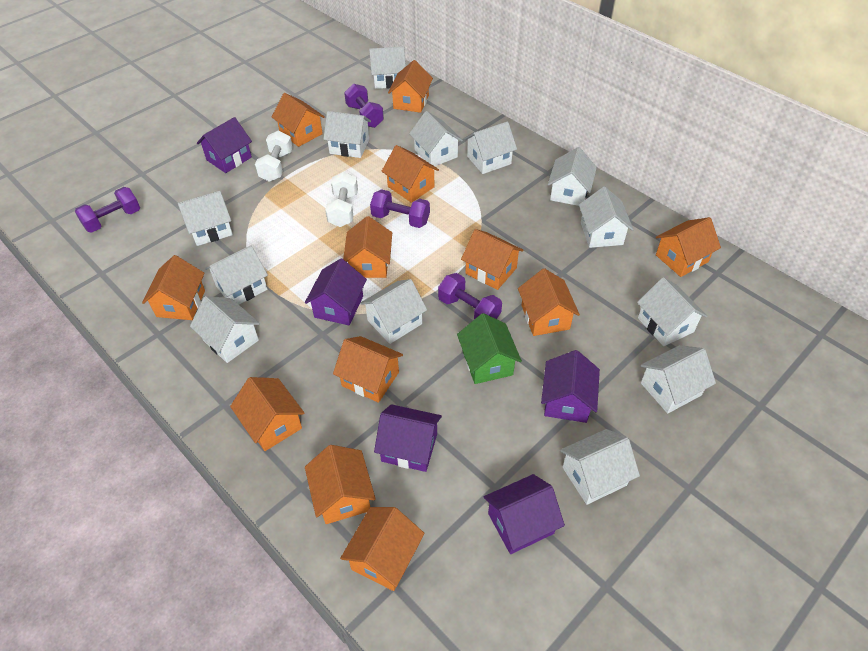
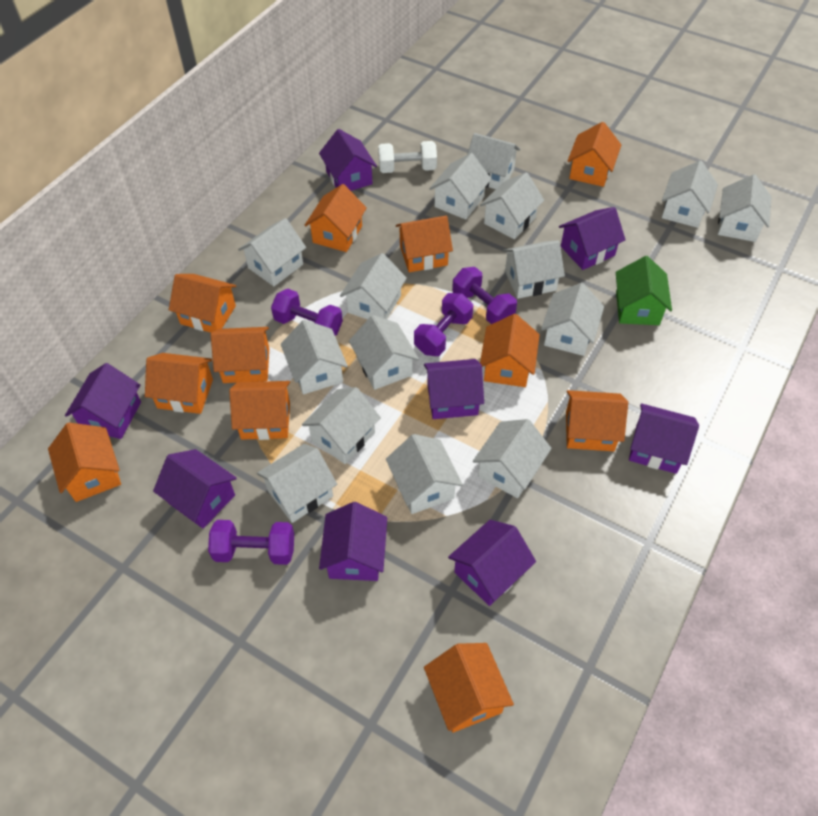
orange house: [142,255,205,320] [230,377,304,451] [272,93,325,147] [305,445,376,524] [333,336,403,403] [340,507,425,591] [343,216,392,278] [382,145,439,203] [388,60,433,113] [461,229,524,290] [518,268,580,336] [656,217,721,277] = 12 -> [48,422,121,502] [145,353,213,414] [169,274,236,333] [211,327,269,383] [229,381,290,440] [304,184,367,252] [396,216,453,272] [424,643,514,733] [480,314,540,387] [566,390,628,451] [568,122,621,187] = 11
purple house: [197,117,252,173] [305,259,367,325] [374,404,442,472] [484,474,565,554] [541,350,600,423] = 5 -> [65,363,141,439] [153,449,237,528] [319,129,377,191] [319,502,387,581] [424,359,484,419] [448,520,536,606] [559,207,626,270] [629,403,699,474] = 8
white dumbbell: [255,131,293,182] [325,172,358,227] = 2 -> [378,141,437,173] = 1
white house: [178,191,233,246] [190,296,260,363] [205,245,268,304] [323,111,371,158] [360,279,427,344] [369,46,406,89] [409,111,463,166] [464,122,517,174] [548,147,597,206] [560,429,640,505] [579,187,634,248] [637,277,707,346] [640,345,716,413] = 13 -> [238,218,306,286] [257,444,337,523] [281,320,348,394] [302,387,381,464] [340,253,407,319] [349,315,419,390] [386,434,463,514] [429,153,491,220] [467,133,521,189] [473,419,552,498] [480,172,544,239] [503,240,565,299] [541,283,604,356] [662,161,718,228] [718,174,772,242] = 15

